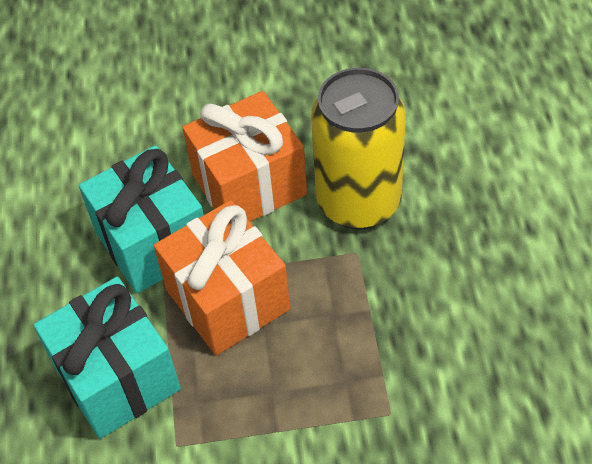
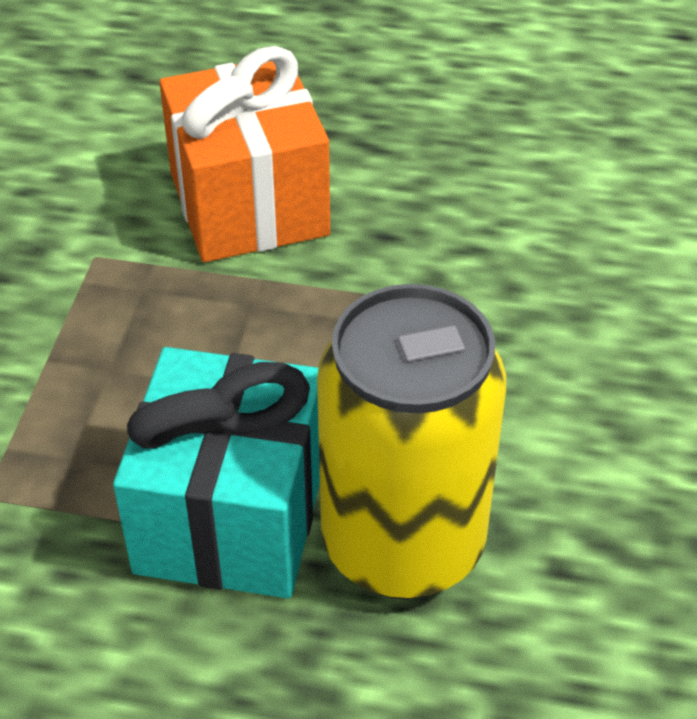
orange gift: [154,200,290,356] [182,91,307,222] = 2 -> [159,46,330,262] = 1
turquoise gift: [33,277,181,439] [79,145,204,293] = 2 -> [113,347,320,598] = 1

